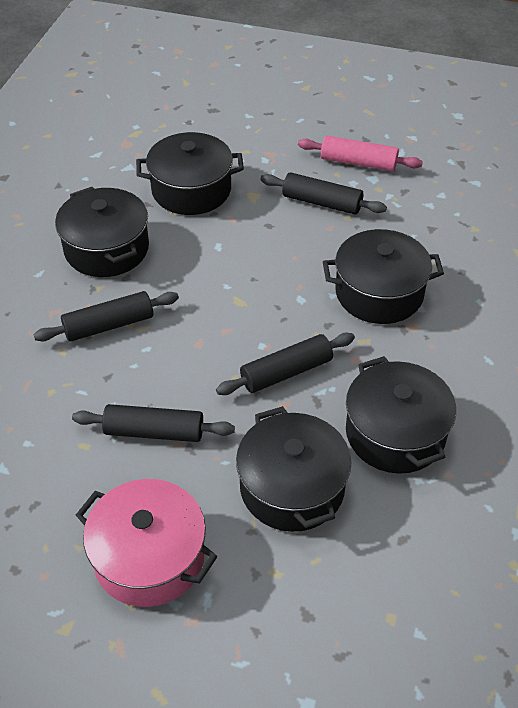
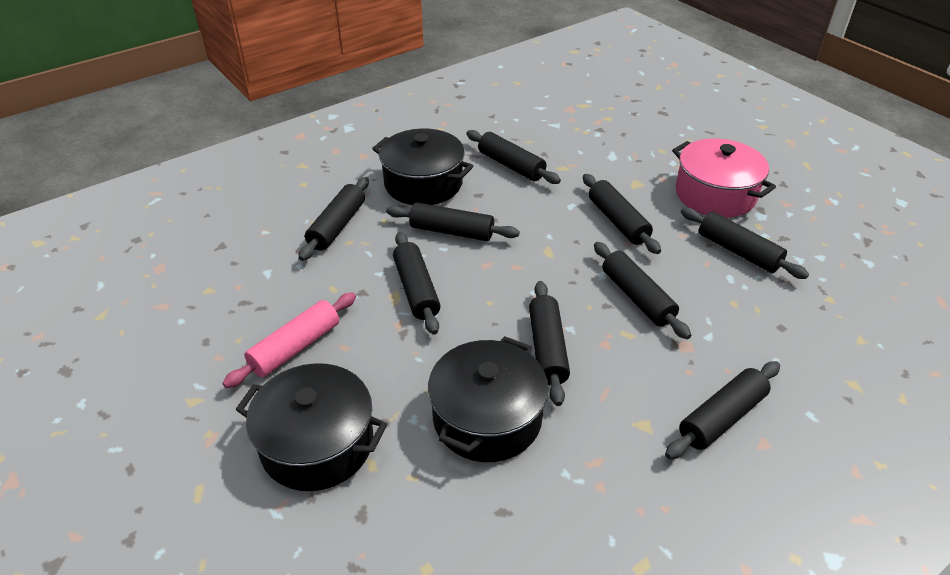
black pot: [55,187,149,277] [136,132,244,215] [236,406,351,532] [323,229,444,324] [346,356,456,474] = 5 -> [236,363,387,491] [372,129,473,205] [428,336,549,462] = 3
black rolling pin: [33,291,179,342] [72,404,235,442] [216,333,355,395] [260,172,387,214] = 4 -> [299,177,369,261] [386,202,520,241] [393,232,441,335] [466,130,561,184] [529,281,570,406] [583,174,661,254] [594,242,691,339] [665,361,780,459] [681,208,809,279] = 9

